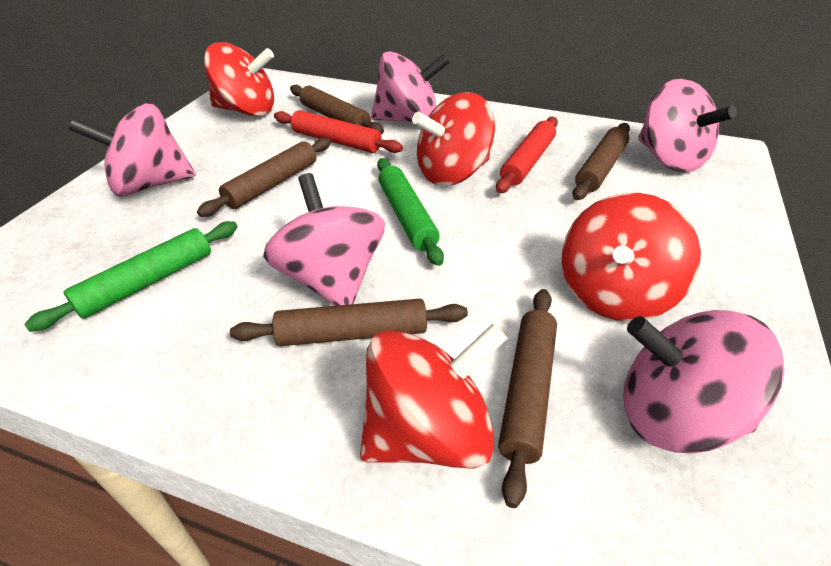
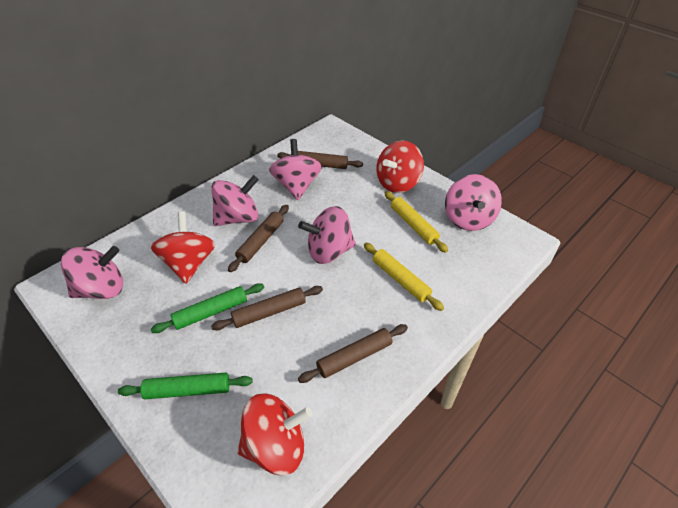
brown rolling pin: [197,137,331,217] [230,299,468,346] [290,85,384,134] [498,289,557,508] [572,123,630,200] = 5 -> [211,286,323,330] [228,205,289,272] [277,151,363,169] [298,324,408,383] = 4
red rolling pin: [274,110,403,153] [496,117,558,193] = 2 -> none = 0
red spinning top: [204,42,274,116] [360,323,508,469] [412,92,495,186] [562,193,701,321] = 4 -> [151,211,215,284] [238,394,313,475] [376,140,424,193] = 3
yellow rolling pin: none = 0 -> [364,243,444,311] [385,191,448,253] = 2

